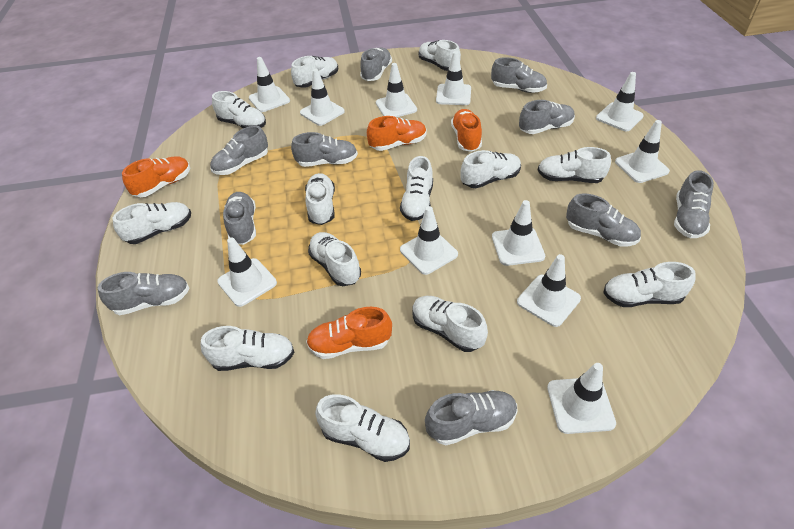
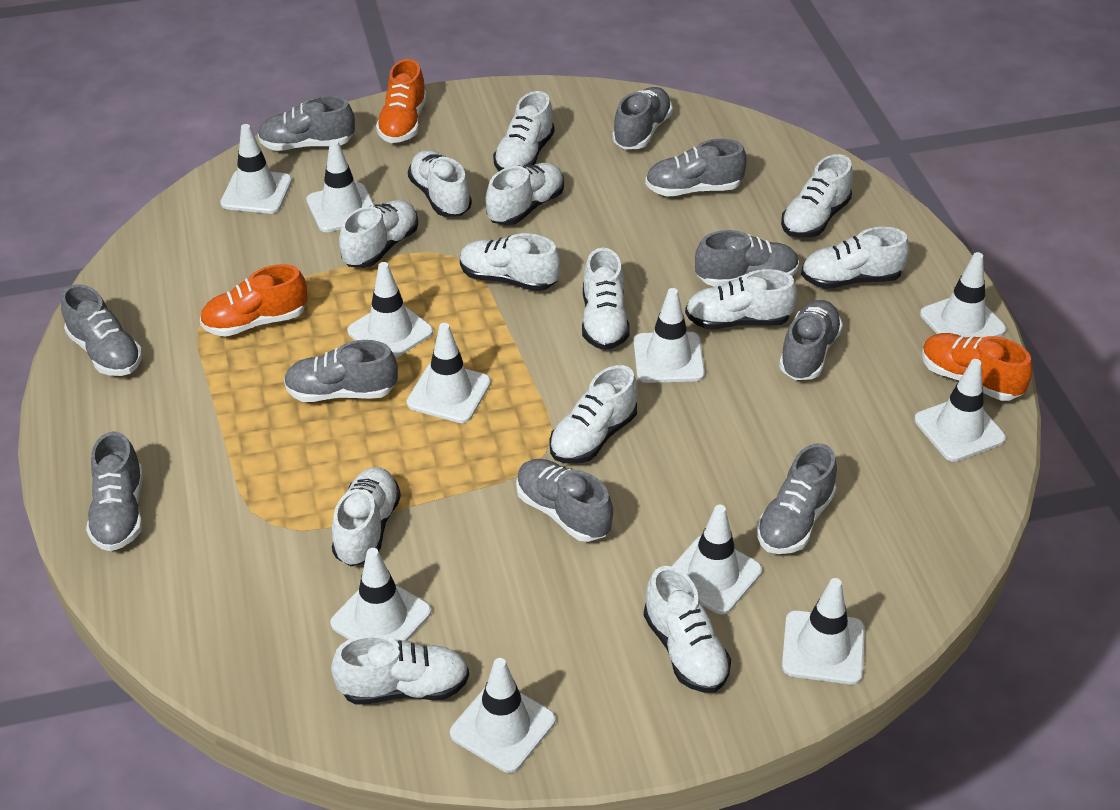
orange shoe: [122,156,190,197] [306,307,392,359] [367,116,426,151] [451,109,482,152] = 4 -> [200,264,307,337] [376,59,427,143] [922,333,1033,401] = 3

